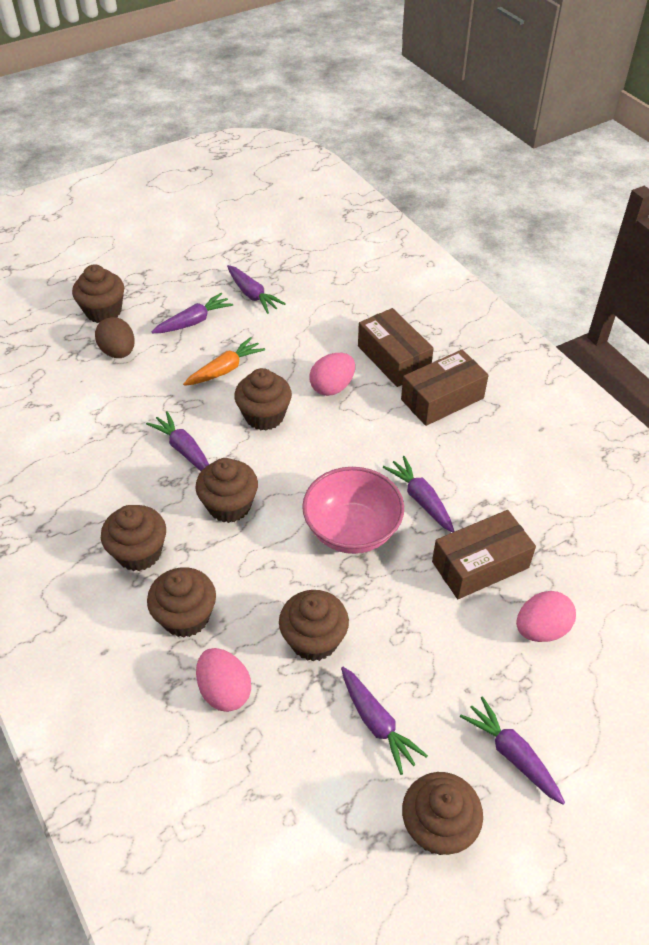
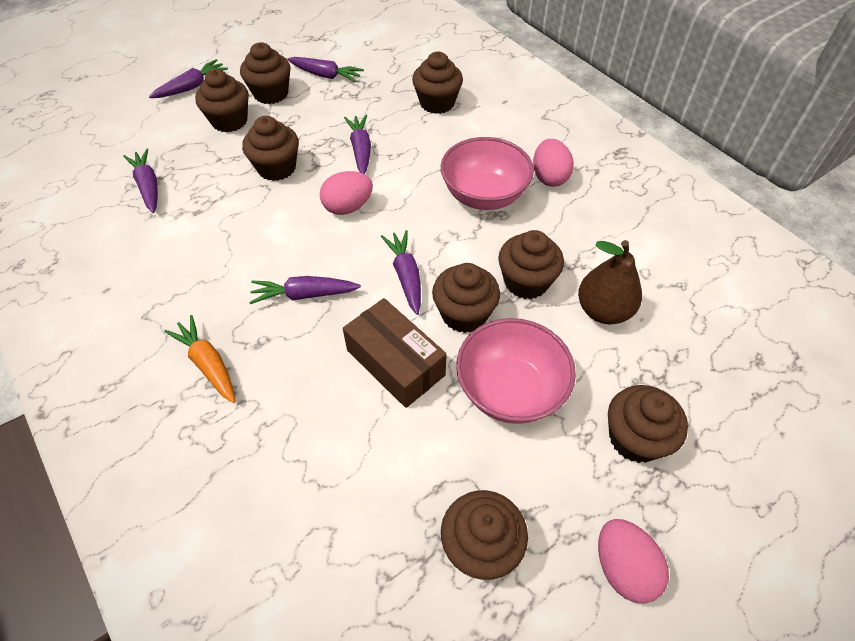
brown box: [358,308,434,387] [401,350,489,426] [432,510,536,599] = 3 -> [343,298,447,408] = 1
brown cupcake: [72,264,124,323] [101,505,166,571] [147,567,216,638] [195,458,258,523] [234,368,292,430] [279,590,349,661] [402,772,483,855] = 7 -> [195,69,249,132] [240,42,291,104] [242,116,299,181] [412,52,463,114] [432,263,500,333] [441,490,528,580] [498,230,564,299] [608,385,688,463] = 8
brown egg: [95,317,135,358] = 1 -> none = 0
brown pear: none = 0 -> [578,240,642,324] = 1
pink bowl: [302,467,404,554] = 1 -> [441,137,534,210] [456,318,576,424] = 2

